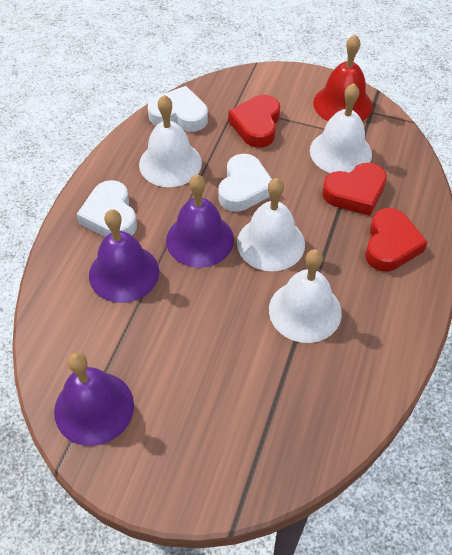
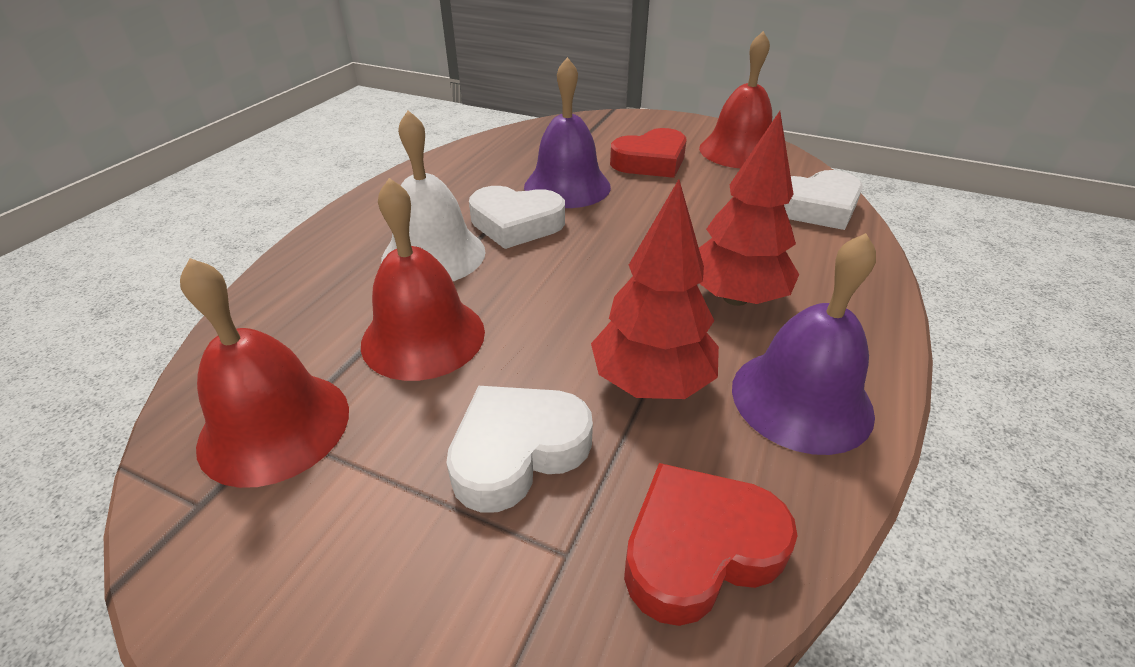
purple bell: [54,352,134,446] [89,209,159,303] [166,174,234,268] = 3 -> [524,57,611,208] [732,233,876,455] = 2
red bell: [313,35,372,121] = 1 -> [180,258,349,488] [361,178,485,381] [699,31,772,168] = 3
red heart: [228,95,280,148] [322,163,387,216] [365,208,428,272] = 3 -> [610,128,687,178] [624,463,797,626] = 2
red tree: none = 0 -> [591,179,719,399] [699,111,799,306] = 2
white bell: [139,95,202,187] [237,178,305,271] [269,249,342,343] [310,83,372,173] = 4 -> [381,110,486,281] = 1

